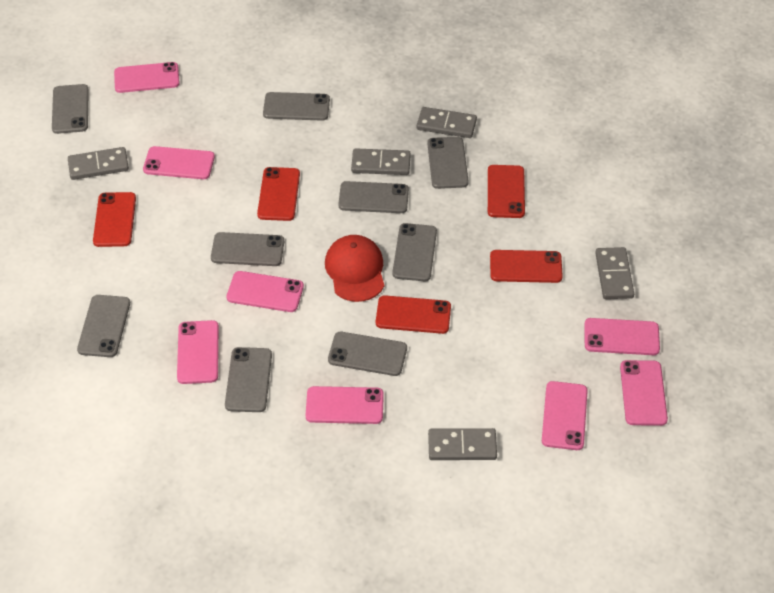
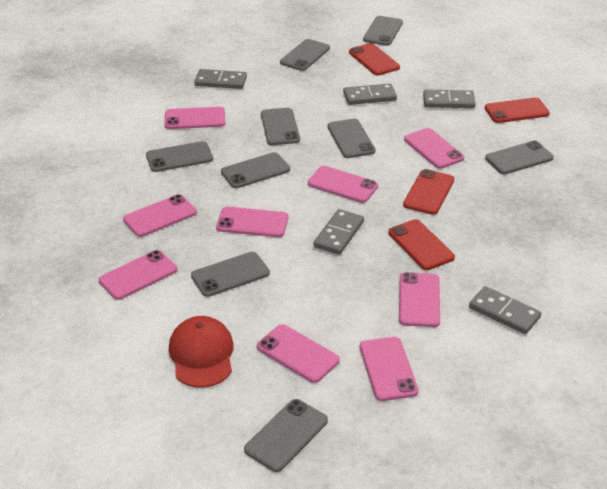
pink phone: [114,62,180,93] [143,146,215,179] [177,320,219,384] [226,271,304,312] [306,386,384,424] [542,381,588,450] [584,318,660,355] [620,360,668,426] = 8 -> [99,250,177,300] [123,194,197,237] [165,107,225,129] [216,207,289,237] [257,324,340,383] [308,166,378,203] [360,337,419,401] [399,272,440,327] [404,128,464,169] = 9
red phone: [93,192,136,247] [257,167,300,221] [376,295,451,334] [488,165,525,218] [490,250,563,283] = 5 -> [349,43,400,75] [388,219,455,270] [403,169,454,215] [485,97,550,123] = 4

